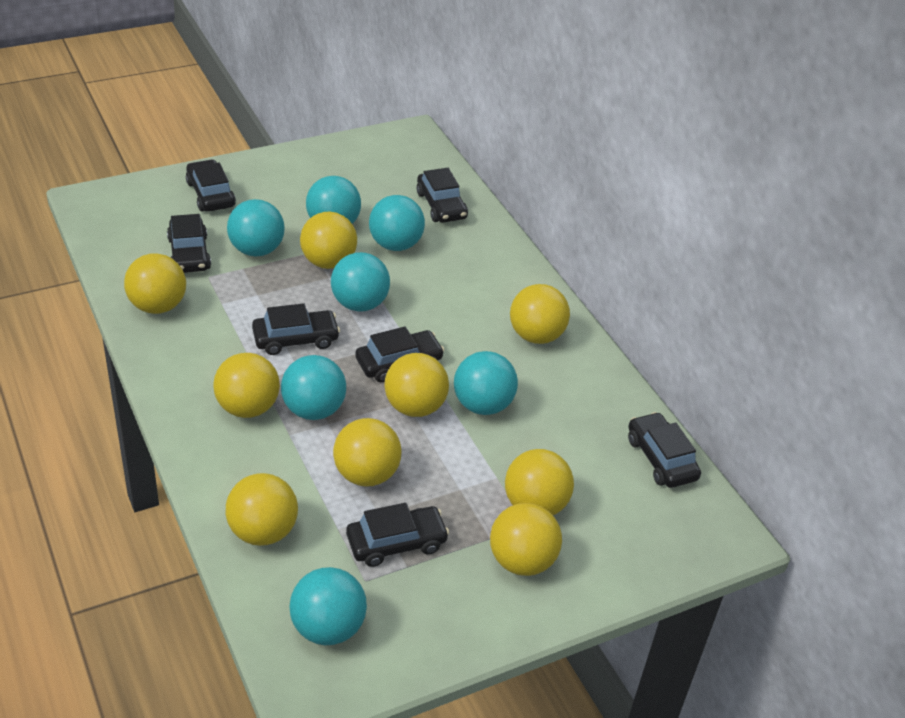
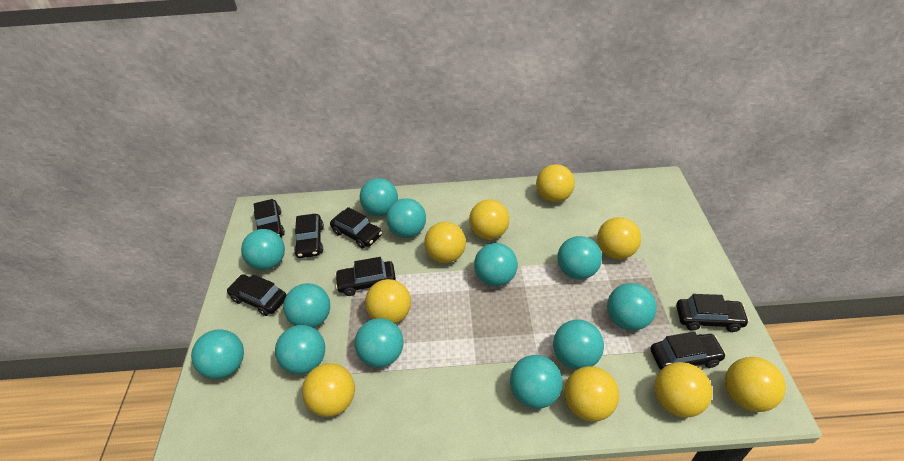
turquoise ball: [227,199,285,257] [281,355,346,420] [289,567,367,645] [306,176,361,224] [331,252,390,312] [369,195,425,251] [454,351,518,415] = 7 -> [191,329,244,379] [241,229,285,270] [275,325,325,375] [283,283,330,328] [355,318,404,368] [360,178,398,216] [386,198,426,238] [474,243,518,287] [510,355,563,409] [553,320,604,370] [557,236,602,279] [607,283,657,331] = 12

